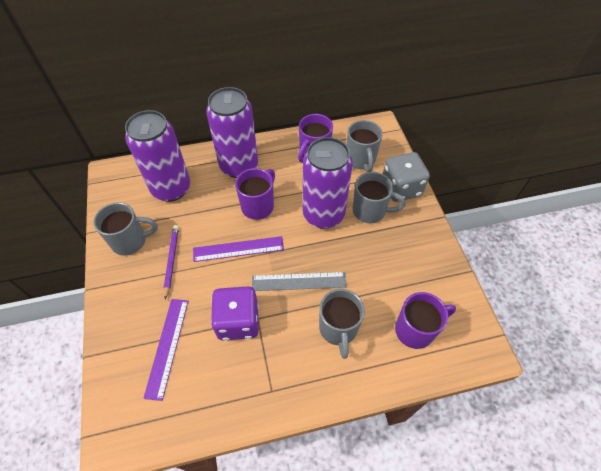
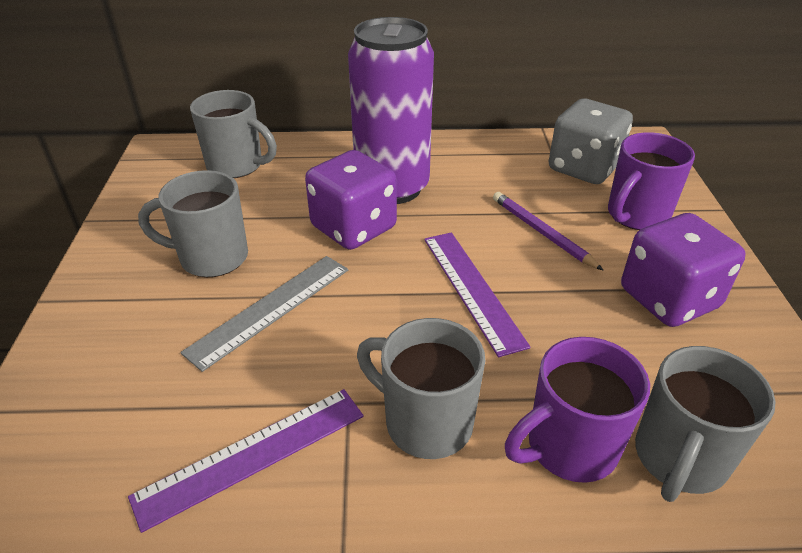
purple can: [125,110,190,202] [206,87,258,178] [303,137,353,229] = 3 -> [348,17,434,204] = 1
purple dice: [211,286,259,341] = 1 -> [305,150,397,250] [621,213,746,327] = 2
purple mug: [235,168,275,220] [298,114,333,163] [395,292,456,349] = 3 -> [505,337,650,483] [608,132,695,230] = 2

